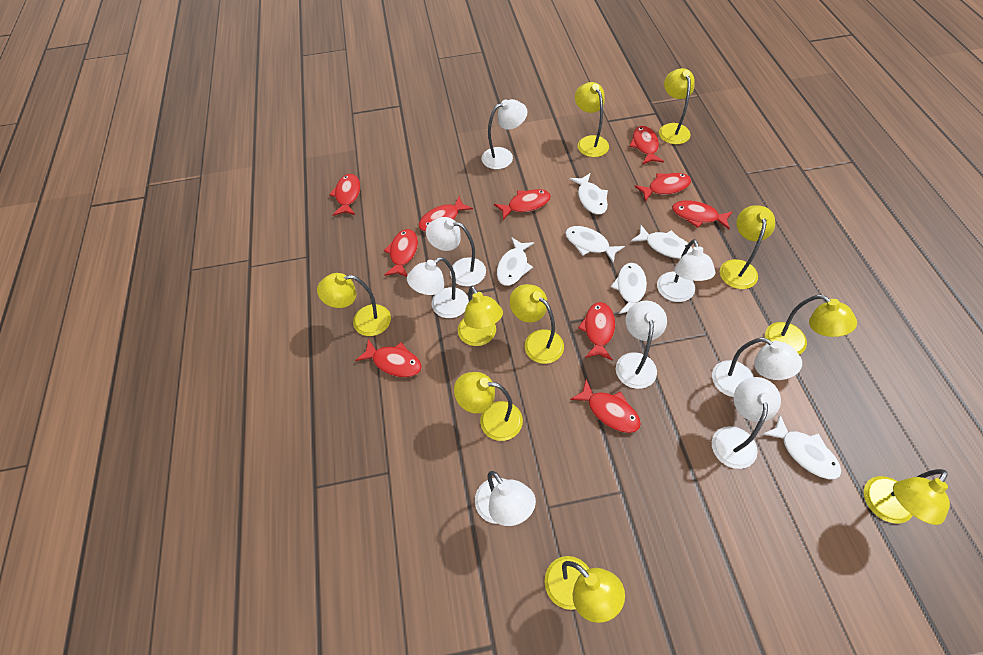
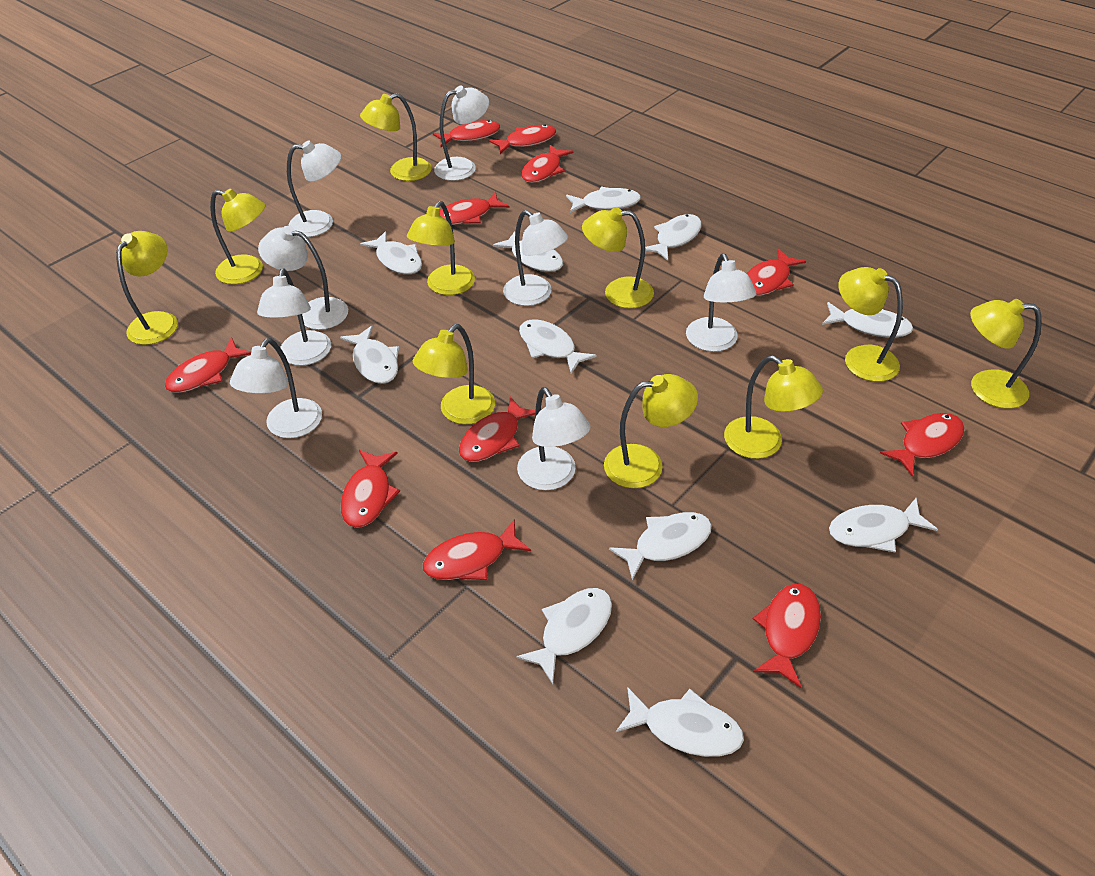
red fish: [329,174,360,216] [355,339,422,377] [384,229,418,277] [418,196,473,232] [494,189,551,220] [570,379,641,433] [578,302,615,360] [629,126,664,164] [634,173,691,201] [672,200,733,229] = 10 -> [165,337,251,393] [341,450,400,528] [423,519,531,580] [433,120,500,147] [440,192,510,225] [459,396,536,462] [489,124,556,154] [521,144,573,183] [747,249,806,296] [753,584,821,688] [880,413,965,477] = 11
white fish: [497,237,534,286] [565,226,625,263] [570,173,608,215] [611,263,647,314] [631,225,693,259] [763,415,841,479] = 6 -> [340,326,399,384] [360,231,422,275] [493,231,563,272] [516,588,612,684] [519,319,596,374] [566,187,641,213] [609,512,712,580] [616,687,744,757] [645,214,702,261] [822,302,913,338] [829,498,938,552] = 11

